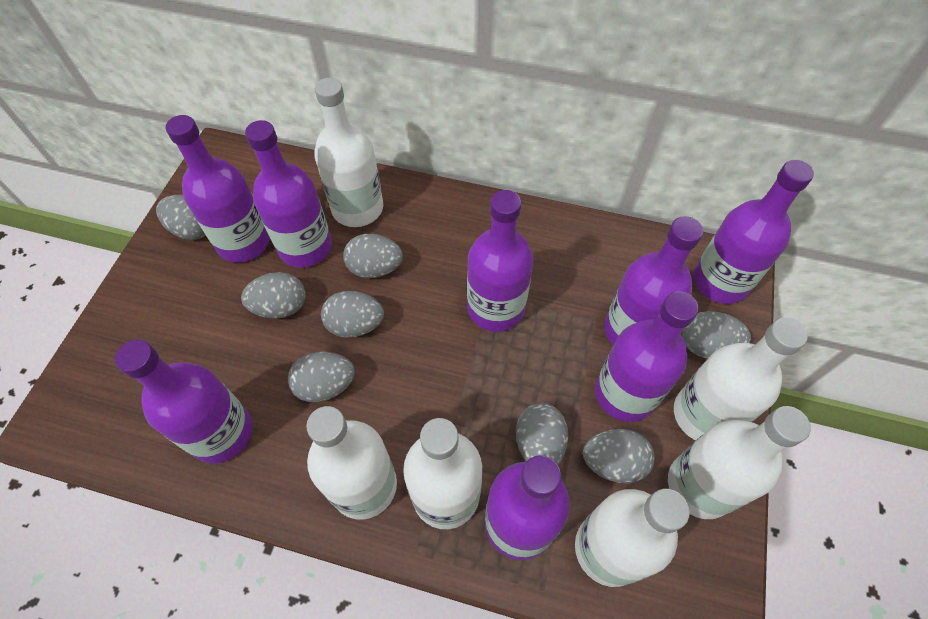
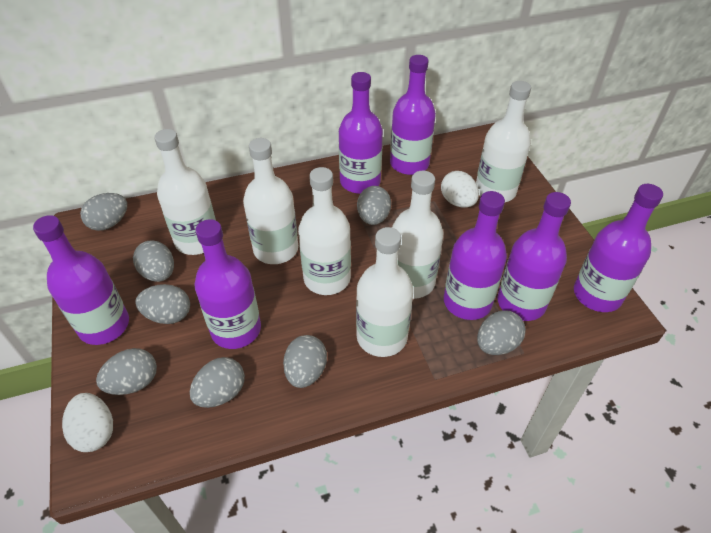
purple bottle: [115,340,252,464] [166,115,270,263] [245,120,332,268] [467,190,533,332] [485,455,570,560] [595,291,699,422] [604,216,703,346] [693,160,814,304] = 8 -> [33,215,129,345] [194,219,261,349] [339,72,383,194] [390,55,436,175] [444,191,507,320] [497,192,571,321] [574,184,663,312] = 7
white egg: none = 0 -> [62,393,113,452] [441,171,479,208] = 2

